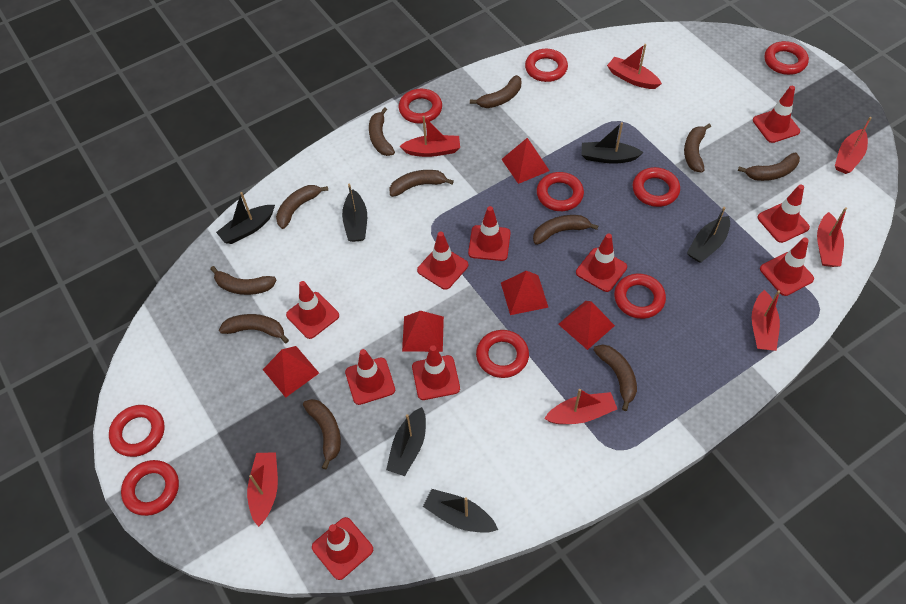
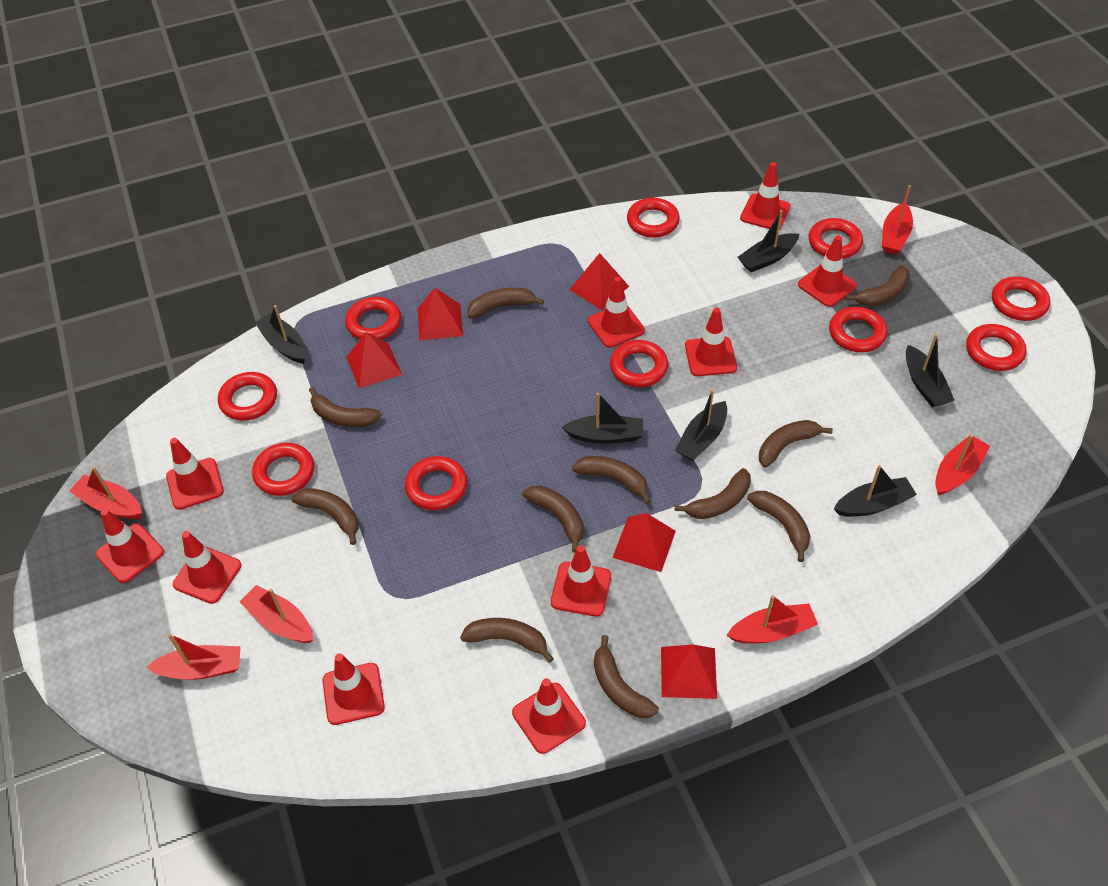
red boat: [247,452,278,527] [399,116,460,157] [544,389,617,424] [607,44,662,89] [752,290,780,351] [817,207,847,267] [835,117,872,174] = 7 -> [69,467,142,519] [146,633,241,680] [240,585,313,643] [726,595,818,644] [882,185,913,254] [935,435,990,495] = 6
red ring: [109,405,165,457] [121,460,179,516] [399,89,442,124] [476,330,529,378] [525,49,568,82] [537,172,584,211] [614,274,666,319] [633,167,680,207] [765,41,809,75] = 9 -> [218,372,277,421] [252,443,314,496] [345,297,401,340] [405,456,467,510] [610,340,668,387] [627,198,680,237] [809,218,863,259] [829,307,888,352] [966,324,1027,371] [992,276,1050,321] = 10

